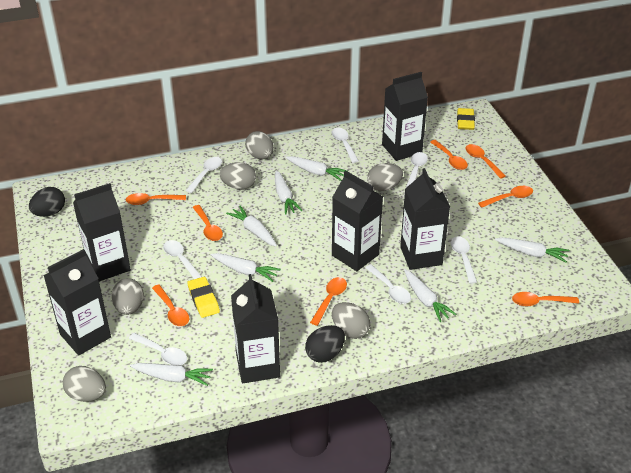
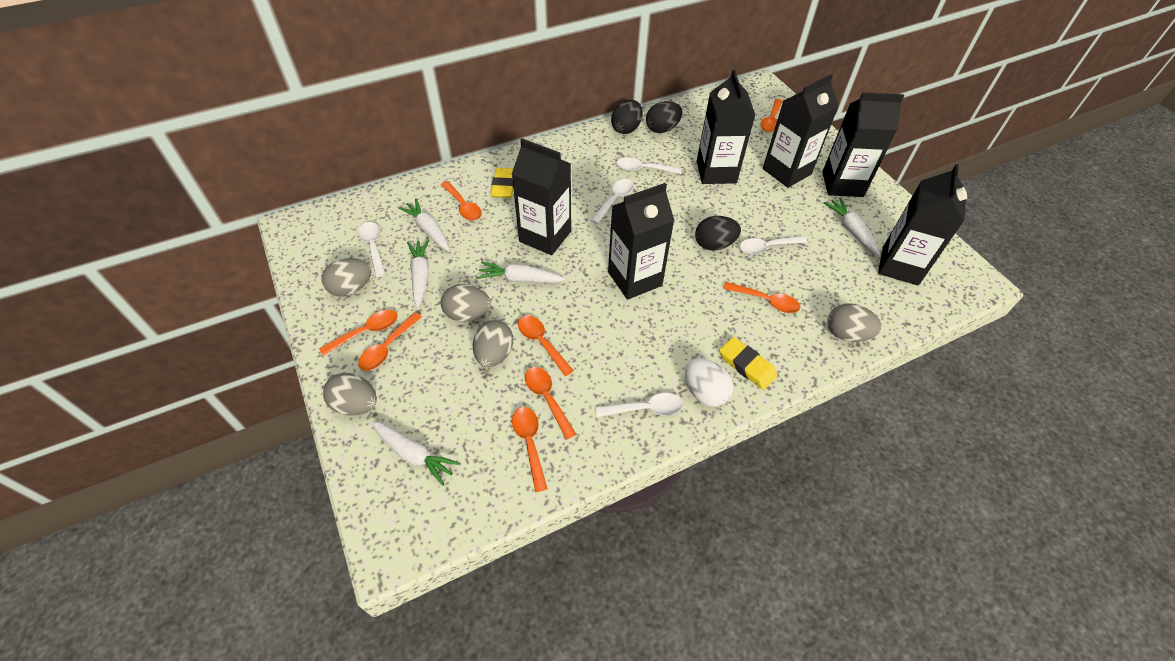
black egg: [29,187,65,217] [305,325,345,363] = 2 -> [611,100,643,134] [646,101,682,133] [695,216,741,251] = 3
grey egg: [63,366,106,402] [111,278,144,315] [220,162,256,190] [245,131,274,159] [332,302,370,339] [367,163,403,191] = 6 -> [322,258,372,297] [323,373,377,416] [441,284,491,322] [473,320,513,367] [827,303,882,342] = 5
white carrot: [130,363,213,386] [211,253,281,282] [226,206,277,246] [275,170,303,215] [286,156,347,181] [404,270,456,322] [495,237,569,262] = 7 -> [370,421,461,486] [398,199,450,251] [407,239,429,307] [477,261,566,283] [824,197,880,256] = 5
white egg: none = 0 -> [685,358,733,406] = 1
white spoon: [129,333,187,365] [163,240,202,279] [185,157,222,193] [332,128,359,163] [365,264,411,304] [406,152,428,187] [451,236,477,284] = 7 -> [358,222,386,277] [591,179,634,224] [596,393,683,417] [616,157,681,174] [739,236,807,255] = 5

